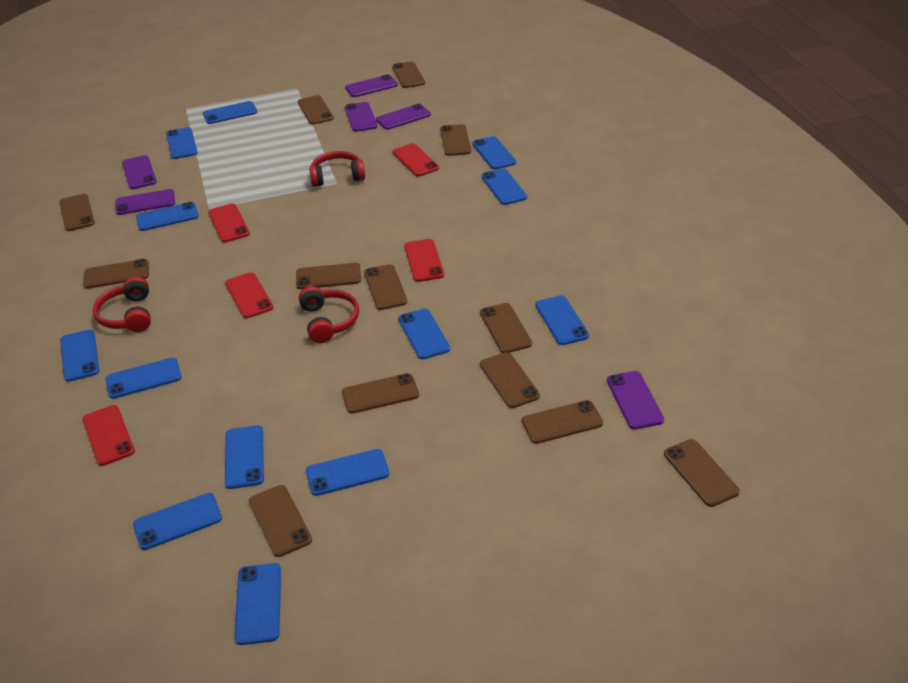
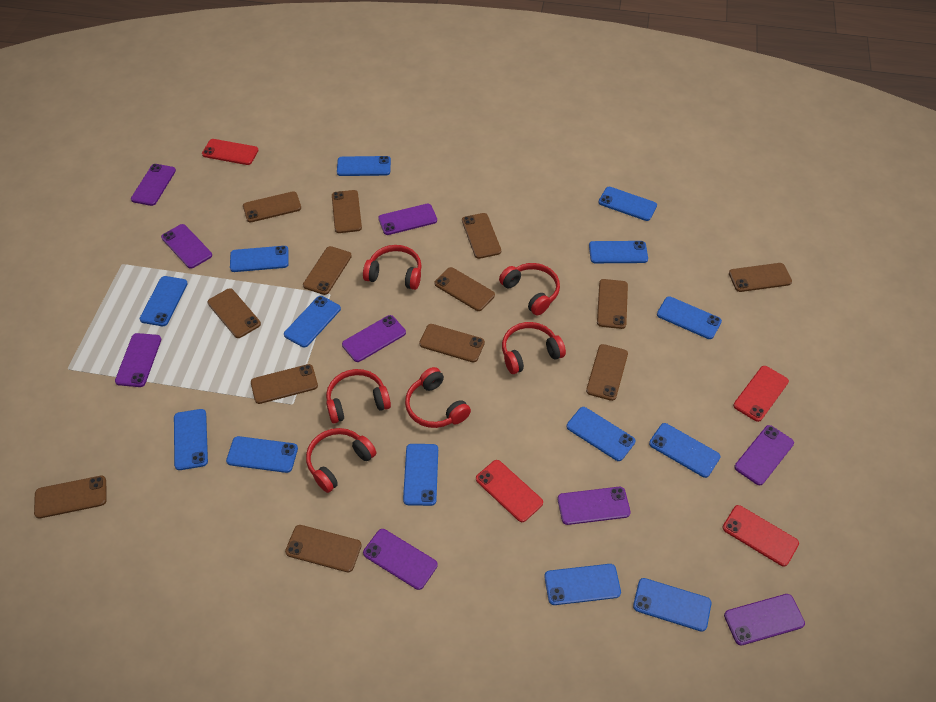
blue phone: [60,329,99,382] [106,357,181,399] [133,493,222,550] [136,202,199,231] [166,127,198,159] [203,101,257,124] [225,425,264,489] [234,563,281,645] [306,449,389,496] [398,309,450,359] [472,136,516,169] [481,169,527,205] [535,295,589,345] = 13 -> [140,276,188,326] [174,409,208,470] [226,436,298,473] [230,246,289,272] [284,296,341,347] [337,156,391,176] [403,444,438,506] [544,564,621,605] [567,407,635,461] [589,241,648,263] [598,187,657,221] [633,578,711,632] [649,423,720,478] [657,296,722,339] = 14
purple phone: [115,189,175,215] [122,155,157,189] [345,74,398,97] [345,102,377,132] [376,104,431,130] [607,371,664,429] = 6 -> [115,333,161,387] [131,164,176,206] [161,224,212,269] [342,315,406,362] [363,529,438,590] [378,204,437,235] [558,487,631,525] [724,594,805,645] [734,425,794,485] = 9
red headphones: [93,276,151,332] [299,286,359,343] [309,151,365,187] = 3 -> [306,428,376,493] [326,369,391,423] [363,245,422,290] [405,367,471,428] [499,263,560,316] [502,322,566,374] = 6
red phone: [82,405,135,466] [208,204,250,242] [225,272,273,318] [392,143,439,176] [404,239,444,282] = 5 -> [202,139,259,165] [476,460,543,522] [723,505,799,567] [733,366,789,422] = 4

